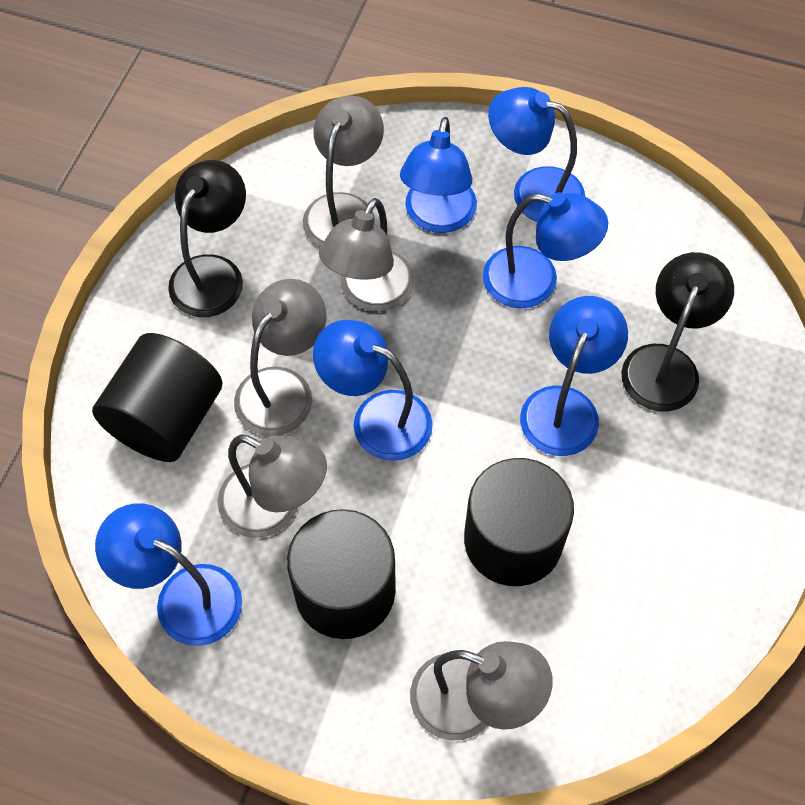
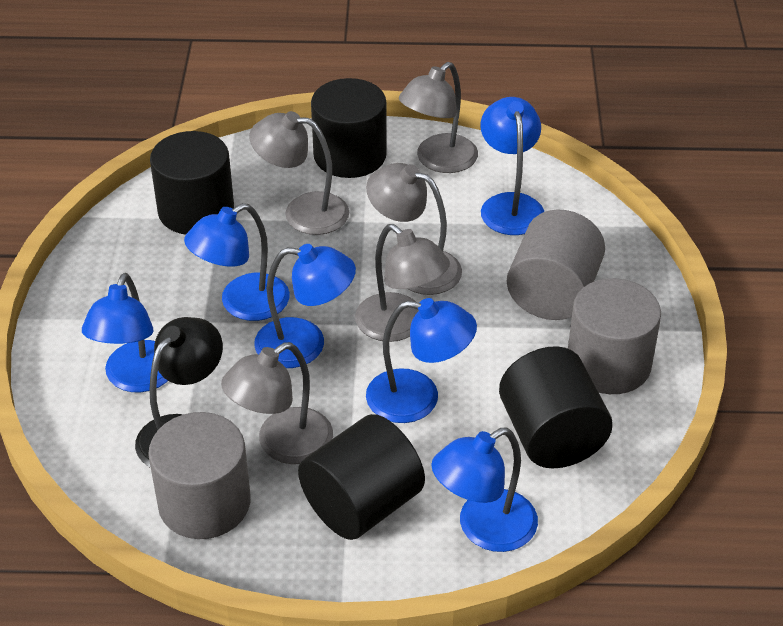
black cylinder: [92,333,223,462] [287,509,396,639] [464,458,574,586] = 3 -> [150,131,234,234] [298,414,425,540] [311,78,387,178] [499,346,613,468] = 4
black lamp: [168,160,246,317] [621,252,734,412] = 2 -> [135,317,223,468] = 1
grey cylinder: none = 0 -> [148,412,251,539] [507,209,605,320] [568,278,661,394] = 3

